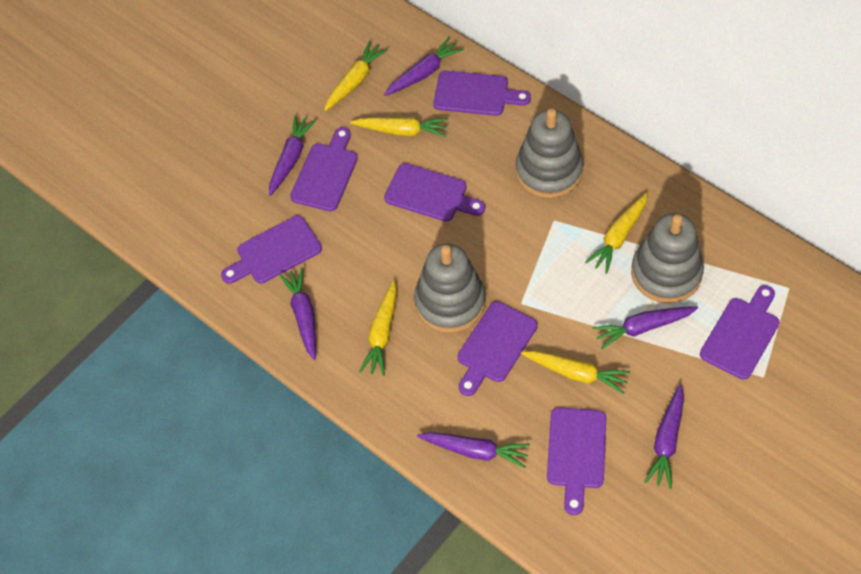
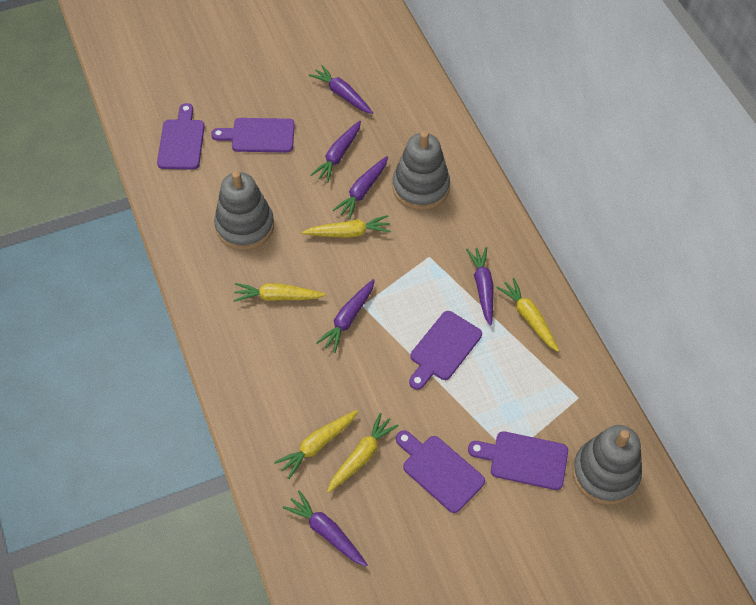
purple cutting board: [221,215,322,284] [290,127,358,211] [384,163,485,222] [433,70,531,116] [458,301,538,396] [547,407,606,515] [700,285,780,380] = 7 -> [157,103,205,170] [211,118,295,153] [396,430,485,513] [409,311,482,390] [468,431,568,490] = 5

